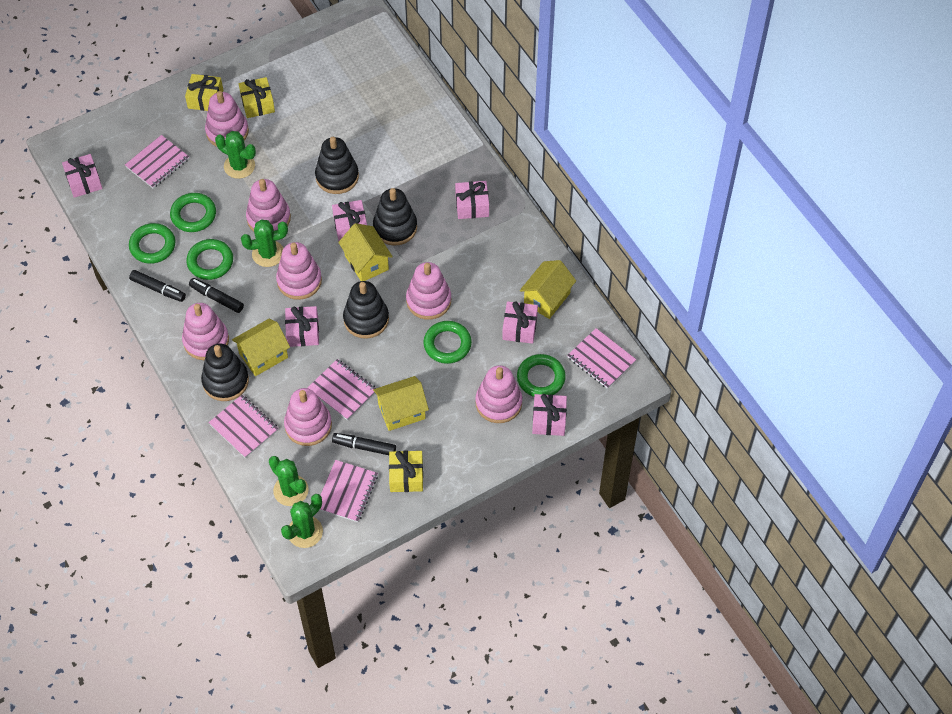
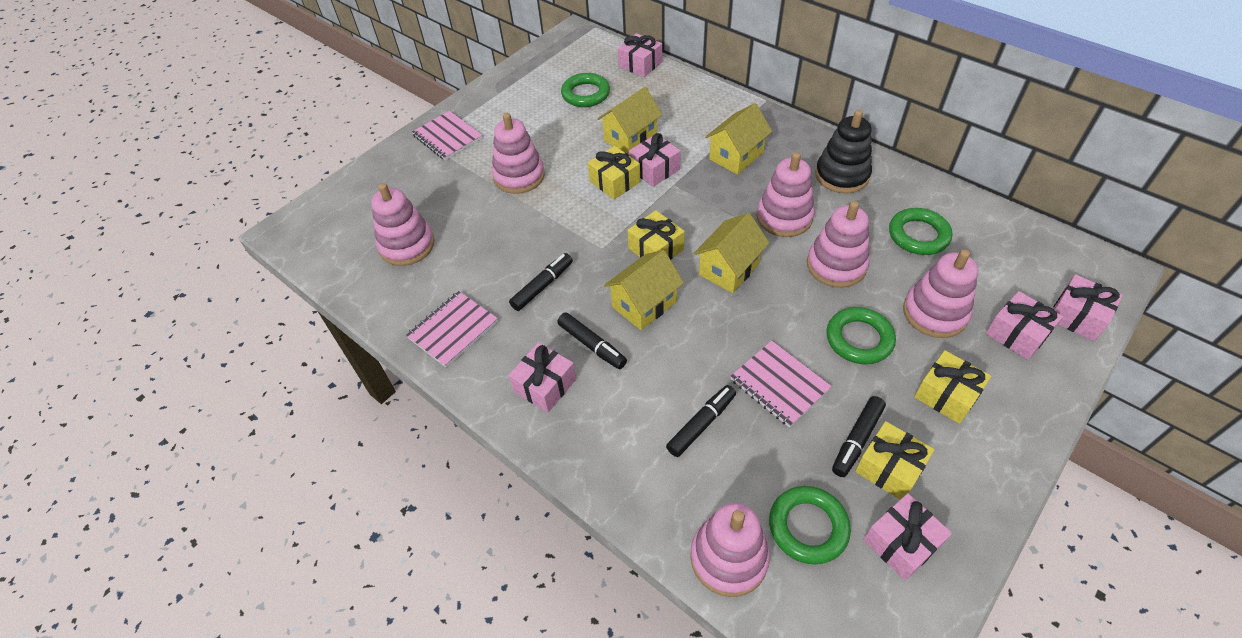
black marker: [129,270,186,302] [189,278,244,313] [332,433,396,455] = 3 -> [509,253,573,311] [557,312,627,369] [666,385,736,457] [832,396,886,477] = 4
black stacking toy: [201,343,249,401] [315,137,359,194] [343,281,389,339] [373,188,417,245] = 4 -> [815,110,872,194] = 1
green cactus: [215,131,256,179] [241,219,288,267] [269,456,309,506] [281,494,323,548] = 4 -> none = 0
green ring: [129,223,175,264] [170,193,216,232] [186,239,233,280] [423,321,472,364] [517,354,566,397] = 5 -> [561,73,610,107] [769,486,851,564] [827,307,896,364] [889,208,953,255] = 4
pink notebook: [125,135,189,188] [208,395,279,458] [308,359,376,420] [320,460,378,522] [567,328,636,389] = 5 -> [406,291,498,367] [412,111,483,160] [730,341,832,428] = 3
pink stacking toy: [182,303,229,360] [205,91,249,147] [246,179,291,232] [276,242,322,300] [284,388,332,446] [406,262,451,320] [476,365,522,423] = 7 -> [371,183,435,266] [492,113,545,194] [690,503,770,597] [757,152,815,237] [807,201,870,288] [903,249,978,338] = 6
yellow gift: [185,74,223,111] [239,77,275,118] [389,451,423,492] = 3 -> [588,146,640,199] [627,210,685,260] [855,421,935,500] [914,350,991,424] = 4

